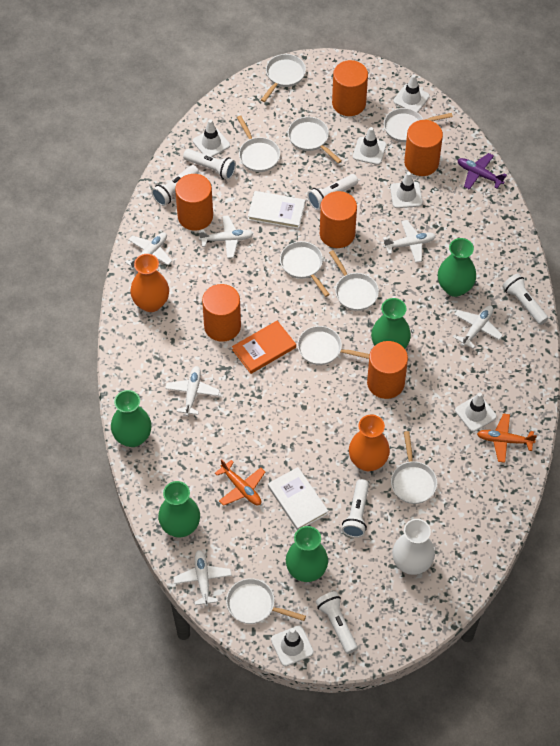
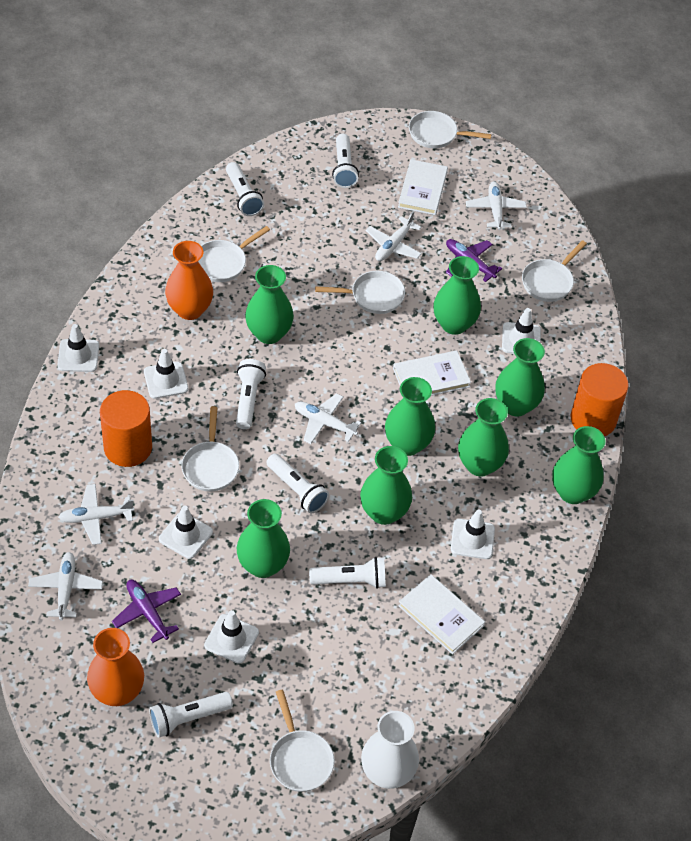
green vase: [111,390,152,447] [158,481,200,537] [286,526,328,582] [371,298,411,349] [438,238,476,297] = 5 -> [237,499,290,578] [245,265,294,344] [360,446,412,525] [385,377,435,456] [433,256,481,335] [458,398,509,477] [495,338,545,416] [552,426,605,504] = 8
orange book: [232,321,296,374] = 1 -> none = 0
orange cylinder: [175,174,213,231] [202,284,241,342] [320,191,357,248] [332,60,368,116] [367,341,408,399] [404,120,443,176] = 6 -> [100,390,152,467] [571,363,629,436] = 2
orange plane: [215,459,265,506] [477,413,537,463] = 2 -> none = 0
purple plane: [458,153,507,190] = 1 -> [112,580,181,643] [446,239,502,282] = 2
white book: [248,191,305,229] [268,467,328,530] = 2 -> [393,350,471,396] [398,159,448,215] [398,574,485,654] = 3
white pan: [226,578,306,624] [237,116,280,172] [261,54,306,102] [280,241,330,297] [288,117,342,164] [297,326,370,365] [329,250,379,311] [384,108,453,142] [391,431,437,504] = 9 -> [181,406,239,492] [198,226,270,282] [270,689,335,792] [315,271,405,314] [409,111,492,148] [522,240,587,302] = 6
white plane: [125,232,172,270] [165,366,220,416] [174,550,232,606] [199,215,253,258] [383,220,436,263] [454,306,503,349] = 6 -> [28,552,103,621] [58,484,134,545] [295,393,361,444] [366,211,422,261] [466,181,527,230] = 5

